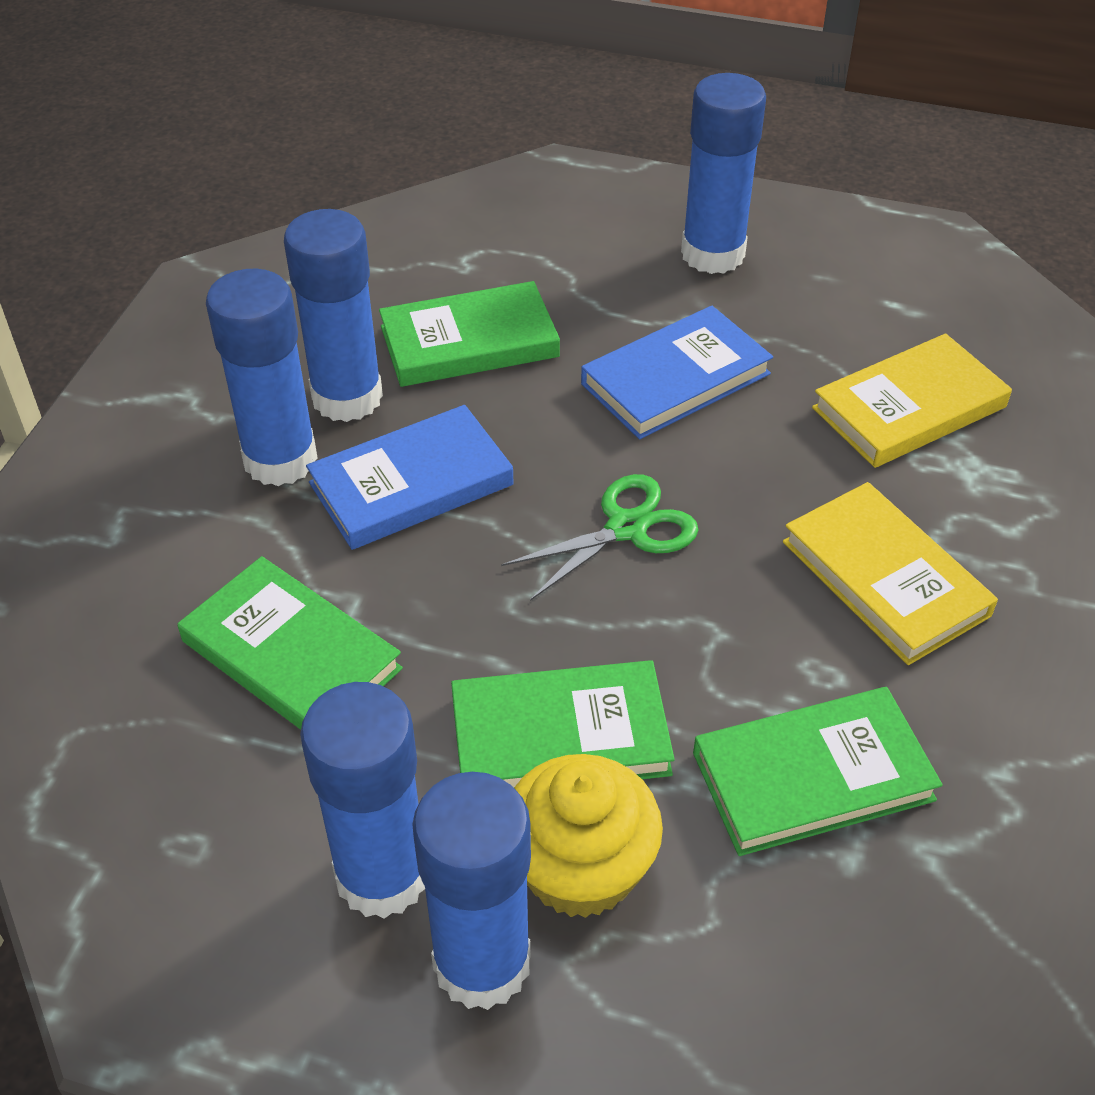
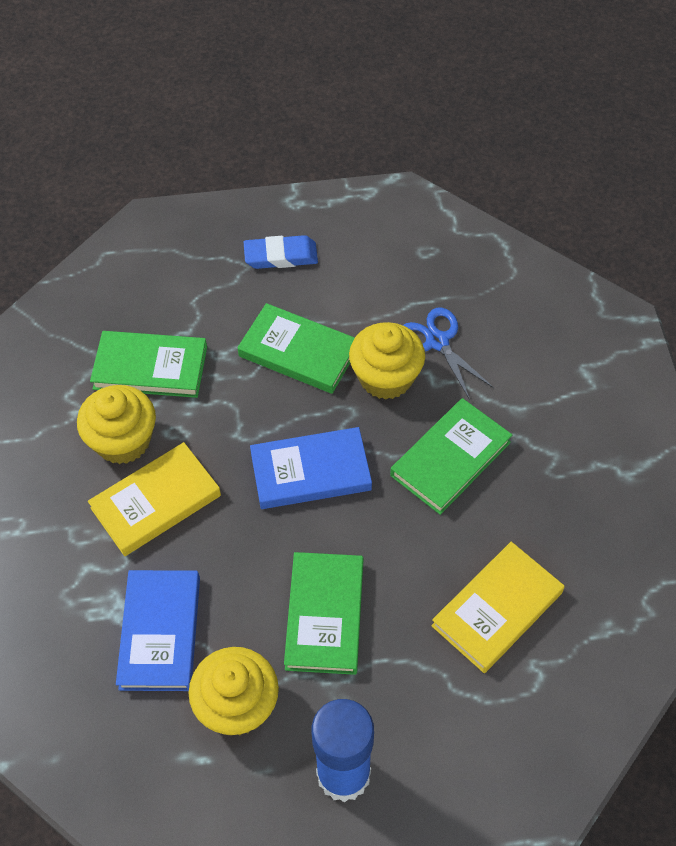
blue eraser: none = 0 -> [244,235,318,269] = 1
blue glue stick: [206,269,318,486] [284,209,383,422] [300,682,425,919] [412,772,531,1010] [681,73,766,274] = 5 -> [312,699,374,802] = 1
blue scissors: none = 0 -> [403,307,494,400] = 1
green scissors: [501,474,698,601] = 1 -> none = 0
yellow cupcake: [514,754,663,918] = 1 -> [77,385,156,464] [189,647,279,736] [349,322,425,399] = 3

